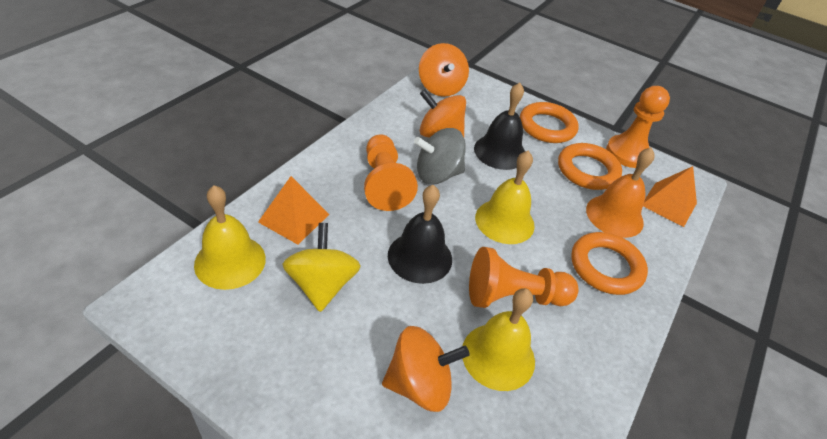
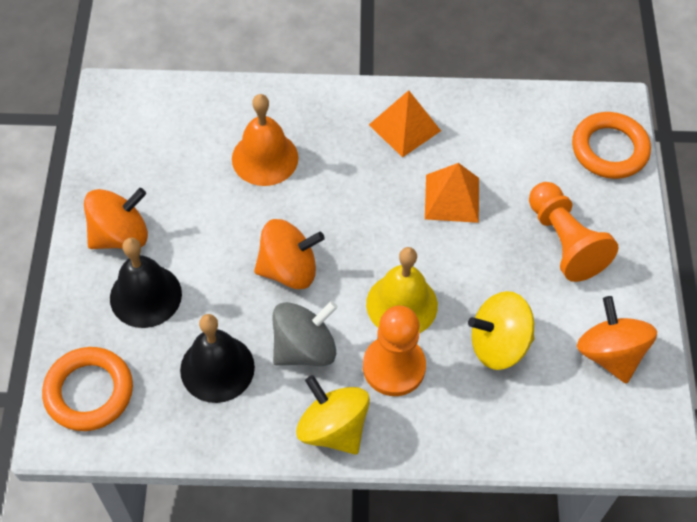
orange pawn: [364,134,418,211] [469,247,579,308] [606,86,670,168] = 3 -> [363,306,426,396] [529,182,619,282] = 2
orange ring: [520,102,579,143] [558,143,622,190] [571,232,648,295] = 3 -> [42,347,133,431] [572,112,651,179] = 2
yellow bell: [194,185,266,290] [462,288,535,391] [475,151,535,244] = 3 -> [366,247,438,333] = 1
yellow spinning top: [282,223,361,312] = 1 -> [296,375,370,455] [468,291,535,370] = 2

